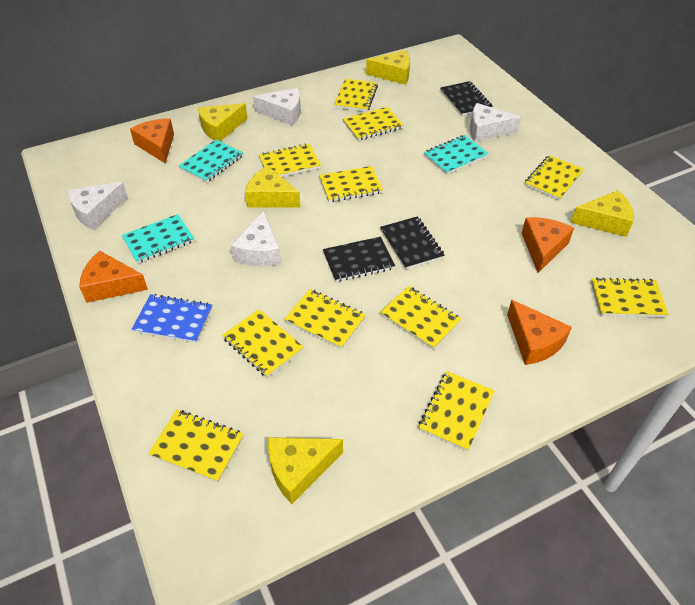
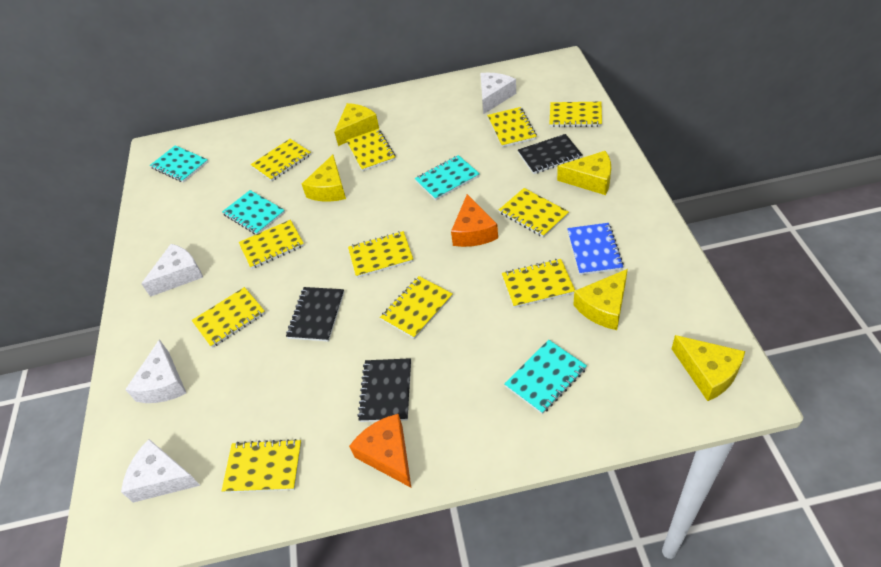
orange cheese: [79,251,148,303] [130,118,174,164] [507,299,572,365] [522,217,574,273] = 4 -> [349,414,411,488] [451,194,498,247] = 2
turquoise notebook: [122,214,194,264] [179,140,243,183] [424,135,489,175] = 3 -> [150,145,208,183] [222,190,285,234] [415,155,480,200] [504,340,587,414] = 4

